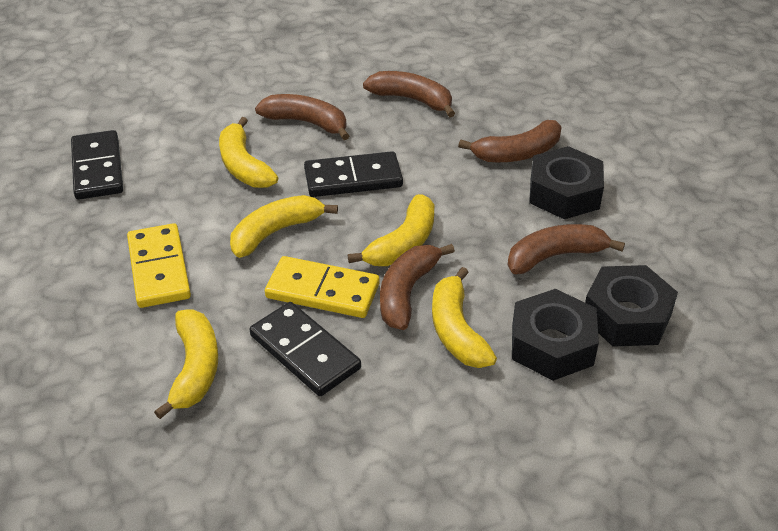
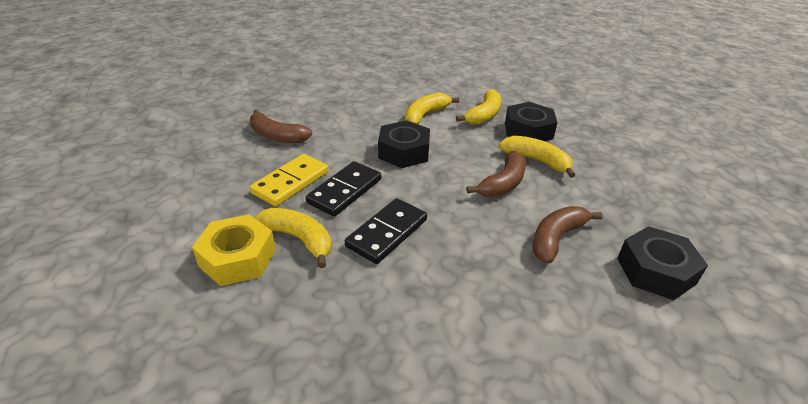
black domino: [71,130,123,200] [250,302,361,396] [304,151,403,197] = 3 -> [306,161,381,216] [345,198,427,264] = 2
brown banana: [255,94,349,140] [363,71,455,117] [380,244,455,330] [458,120,562,162] [508,224,625,274] = 5 -> [250,109,312,143] [466,151,526,197] [533,206,603,264] = 3
yellow banana: [154,309,218,419] [219,117,278,188] [230,195,338,258] [348,194,434,266] [432,267,497,368] = 5 -> [254,208,331,268] [405,92,459,124] [456,89,501,125] [498,136,575,178] = 4
yellow domino: [127,223,191,308] [265,256,380,318] = 2 -> [249,154,329,206] = 1
yellow nut: none = 0 -> [192,214,276,286] = 1

